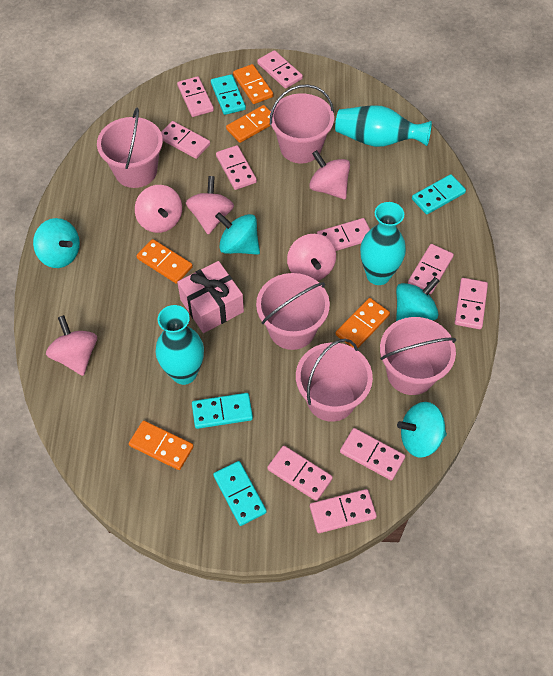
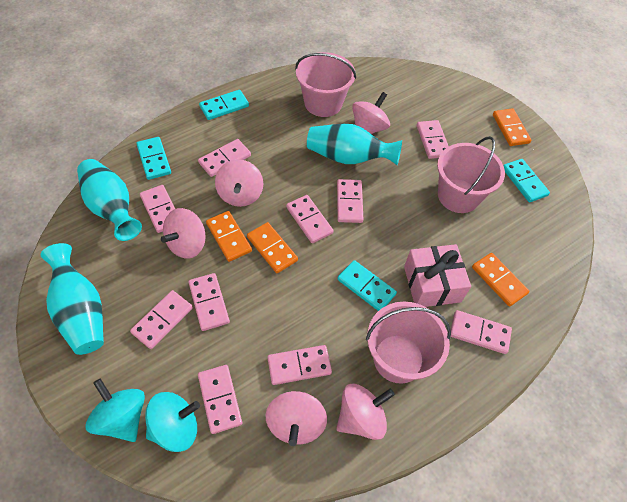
orange domino: [129,421,194,470] [136,239,193,284] [226,105,271,143] [233,64,273,104] [336,298,390,348] = 5 -> [206,211,252,262] [247,222,298,273] [472,253,530,307] [493,108,531,146] = 4
pink bucket: [97,108,163,188] [256,273,330,350] [270,84,334,163] [296,339,373,422] [380,317,456,395] = 5 -> [295,52,356,117] [366,302,451,384] [437,136,505,213] = 3
turquoise spinning top: [33,218,80,268] [215,212,260,255] [396,277,439,321] [397,402,447,458] = 4 -> [85,378,145,442] [145,392,200,452] = 2

